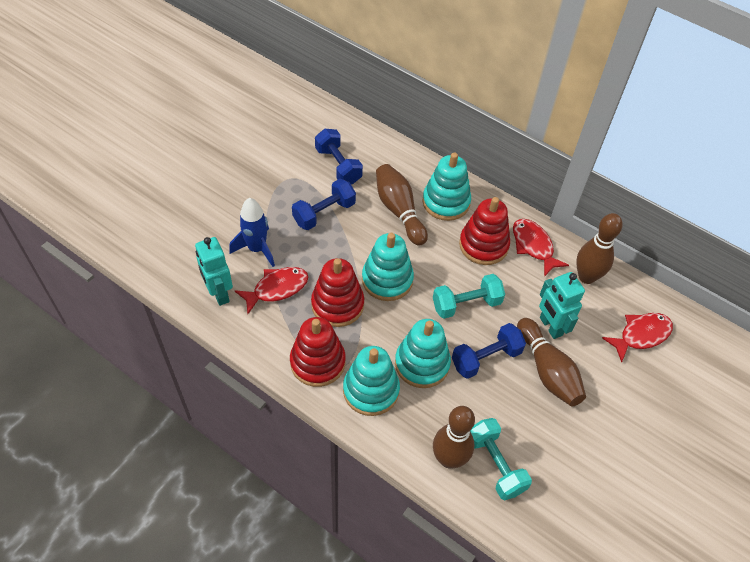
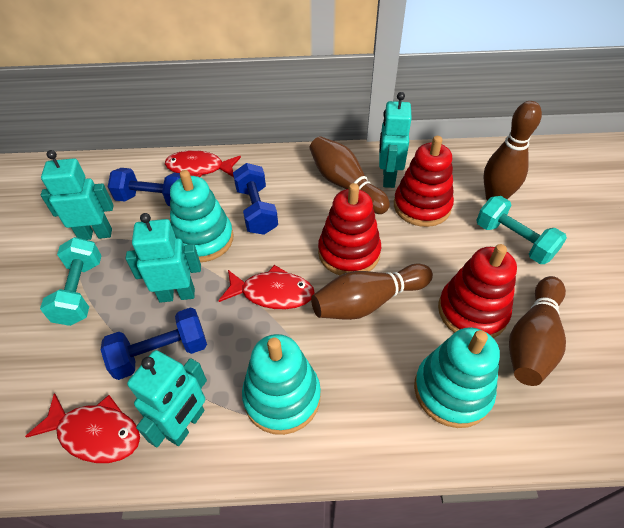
blue rocket: [229,198,275,267] = 1 -> none = 0
turquoise robot: [195,237,233,306] [539,272,585,339] = 2 -> [41,150,114,240] [126,213,201,303] [127,350,207,447] [379,92,412,188] = 4
turquoise stacking toy: [343,346,400,416] [362,233,414,301] [395,319,451,388] [422,153,471,221] = 4 -> [170,170,233,262] [242,334,321,435] [414,327,500,428] = 3

